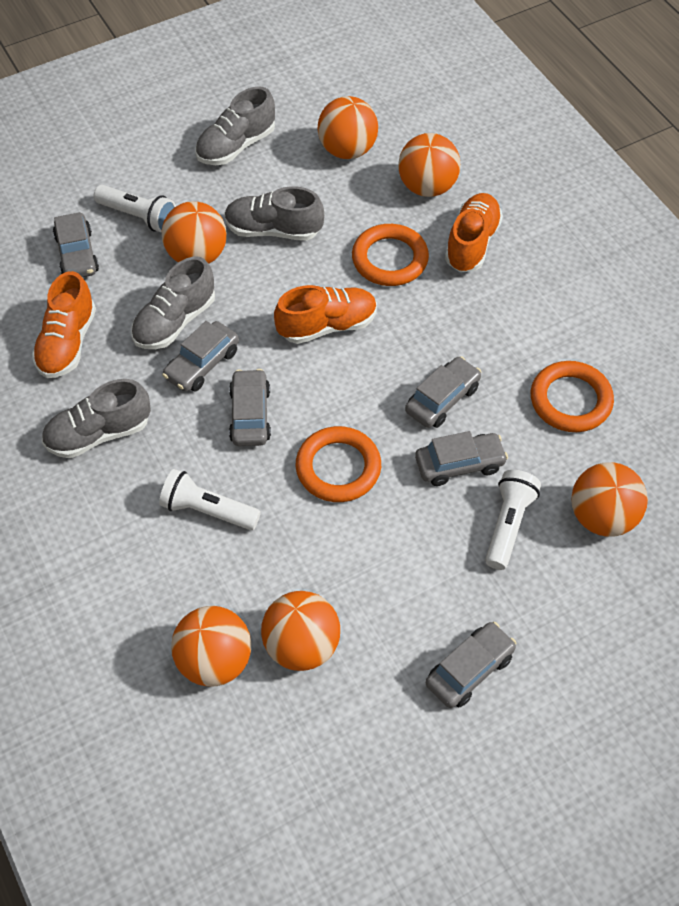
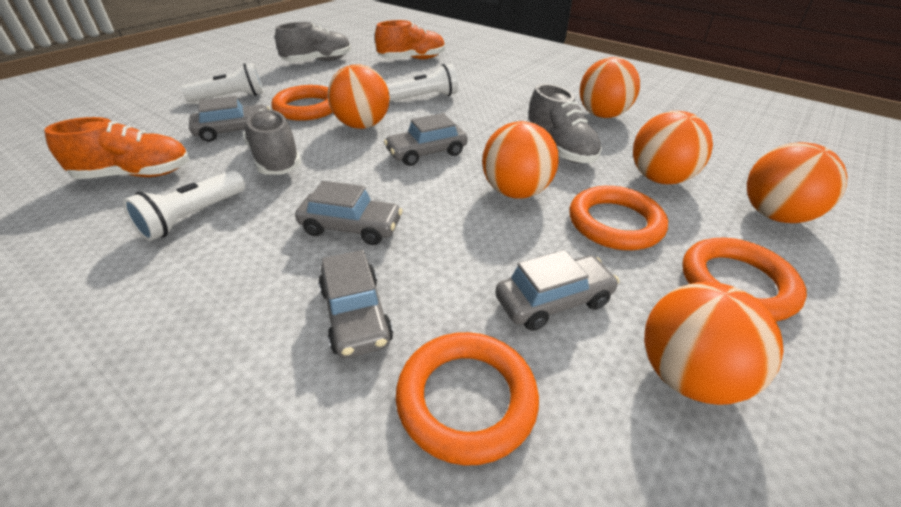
grey car: [53,212,99,277] [162,321,239,392] [229,369,271,446] [405,356,482,428] [415,431,508,486] [426,622,517,708] = 6 -> [189,96,270,142] [295,181,403,245] [319,250,393,358] [384,113,468,166] [495,250,619,331] = 5
grey shoe: [42,379,151,458] [131,257,215,349] [195,86,275,165] [224,186,324,241] = 4 -> [242,109,301,175] [275,22,351,62] [527,84,602,163] = 3
orange ring: [296,426,381,502] [352,224,429,286] [531,361,614,432] = 3 -> [271,85,333,121] [396,332,539,466] [570,186,668,250] [682,238,807,321] = 4
orange shoe: [32,271,96,378] [274,285,377,344] [445,193,503,272] = 3 -> [44,117,190,179] [375,20,445,59] = 2

